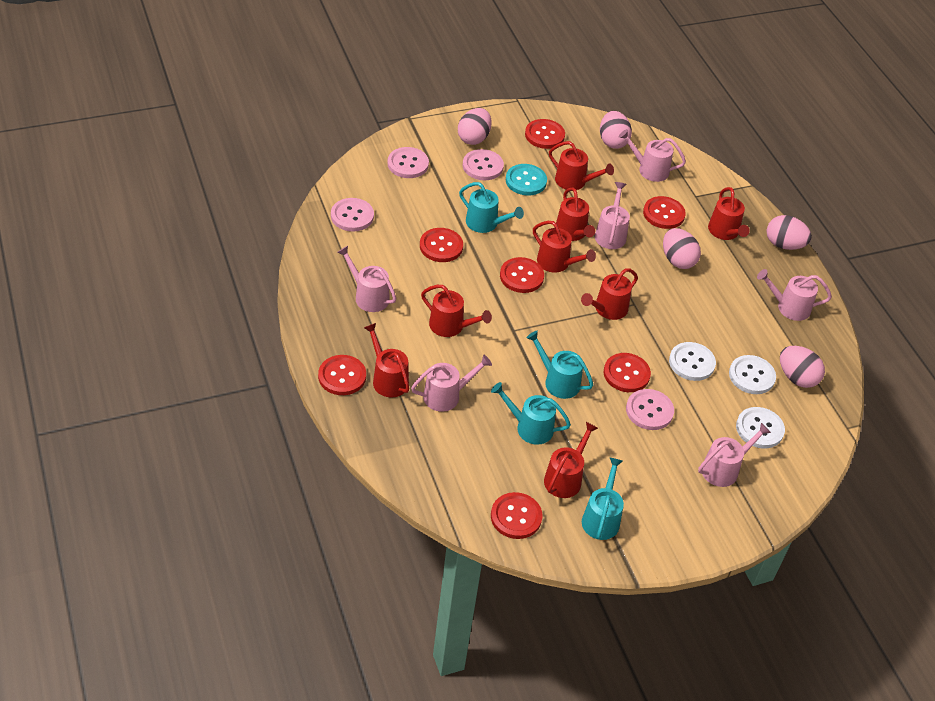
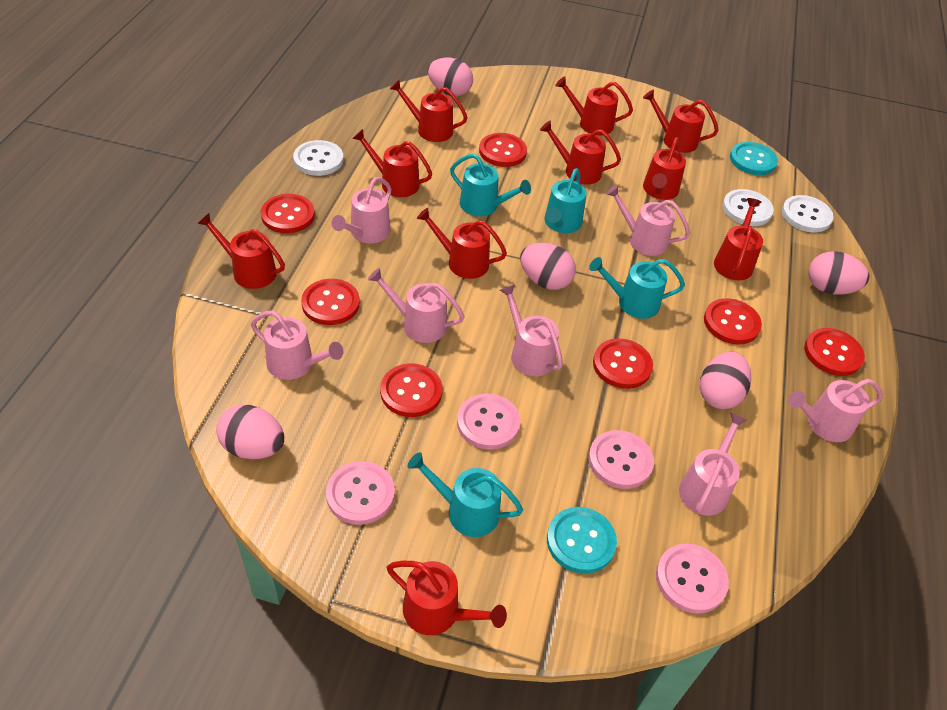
pink watering can: [337,246,396,312] [411,355,492,412] [595,182,630,249] [619,129,686,182] [698,423,771,487] [757,269,832,321] = 6 -> [251,311,343,380] [332,177,392,243] [368,268,465,343] [499,284,563,376] [606,185,690,256] [679,413,747,516] [788,379,882,442] = 7
red watering can: [364,323,410,397] [421,285,492,337] [533,221,596,273] [544,422,598,498] [549,141,614,190] [556,187,595,241] [581,268,638,320] [708,187,750,240] = 8 -> [197,213,285,289] [352,129,432,197] [387,561,507,635] [390,80,468,142] [417,208,507,279] [540,121,621,185] [555,76,633,135] [643,89,719,153] [643,137,686,200] [714,198,763,280] = 10
turquoise button: [506,164,547,195] = 1 -> [547,507,617,574] [730,142,778,175] = 2

